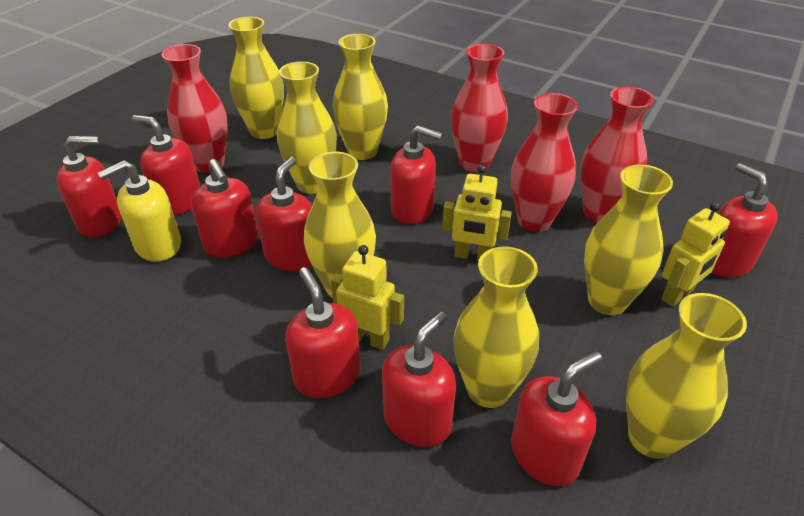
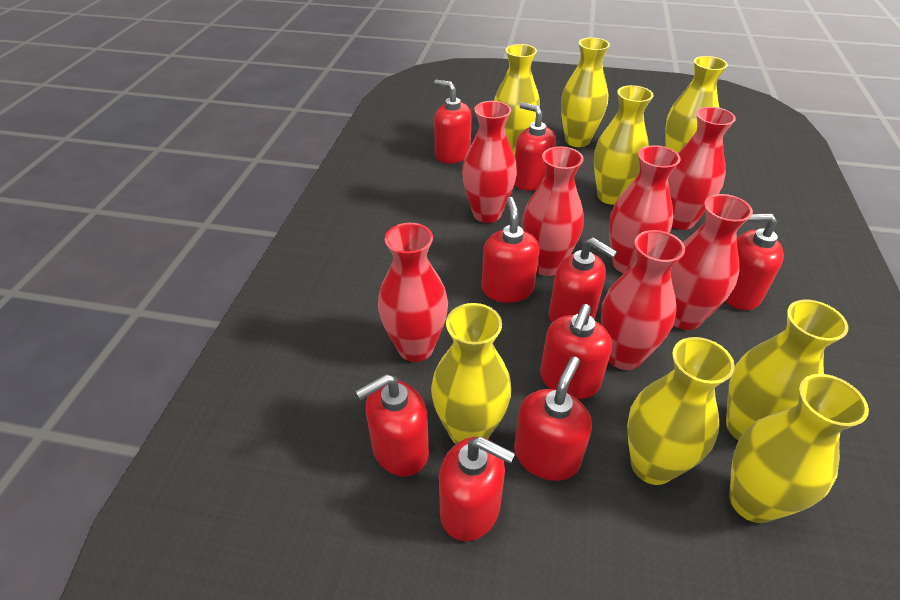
red vase: [162,44,228,173] [451,44,508,172] [511,93,578,232] [580,86,654,223] = 4 -> [378,223,448,362] [462,101,517,223] [522,146,584,276] [601,230,685,370] [609,145,680,273] [668,107,736,230] [670,194,753,330] = 7
yellow robot: [331,245,404,350] [442,165,512,261] [661,202,730,307] = 3 -> none = 0
yellow soap dispenser: [98,160,181,262] = 1 -> none = 0
yellow vase: [229,17,284,139] [277,61,337,194] [304,152,376,298] [332,34,388,160] [453,246,539,408] [584,164,673,315] [626,293,747,459] = 7 -> [431,303,511,444] [494,44,540,155] [561,37,610,147] [594,85,654,205] [627,337,735,485] [665,56,728,153] [726,300,848,440] [729,374,869,523] = 8

